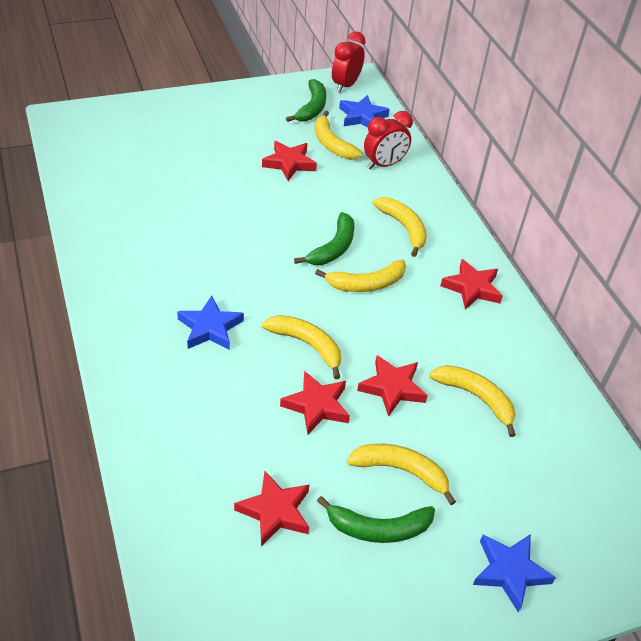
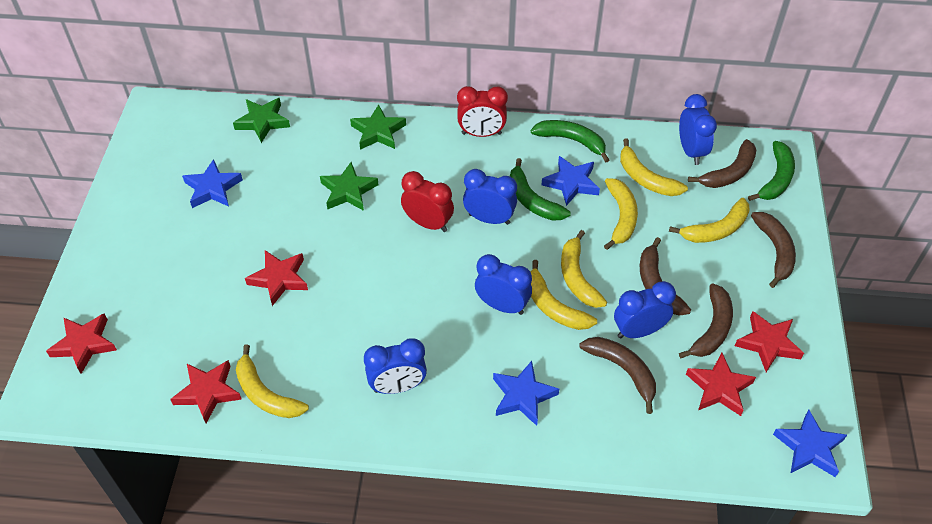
blue clock: none = 0 -> [364,338,427,394] [463,169,517,225] [475,254,532,315] [614,281,676,339] [679,94,717,165] = 5
blue star: [177,296,244,350] [339,95,389,128] [473,534,556,613] = 3 -> [182,159,243,208] [493,361,559,426] [541,156,600,206] [773,410,847,477] = 4
brown banana: none = 0 -> [580,337,656,414] [640,237,691,316] [679,283,733,358] [688,139,756,188] [751,212,796,288] = 5
green star: none = 0 -> [233,98,290,143] [320,162,378,211] [350,104,406,150] = 3

